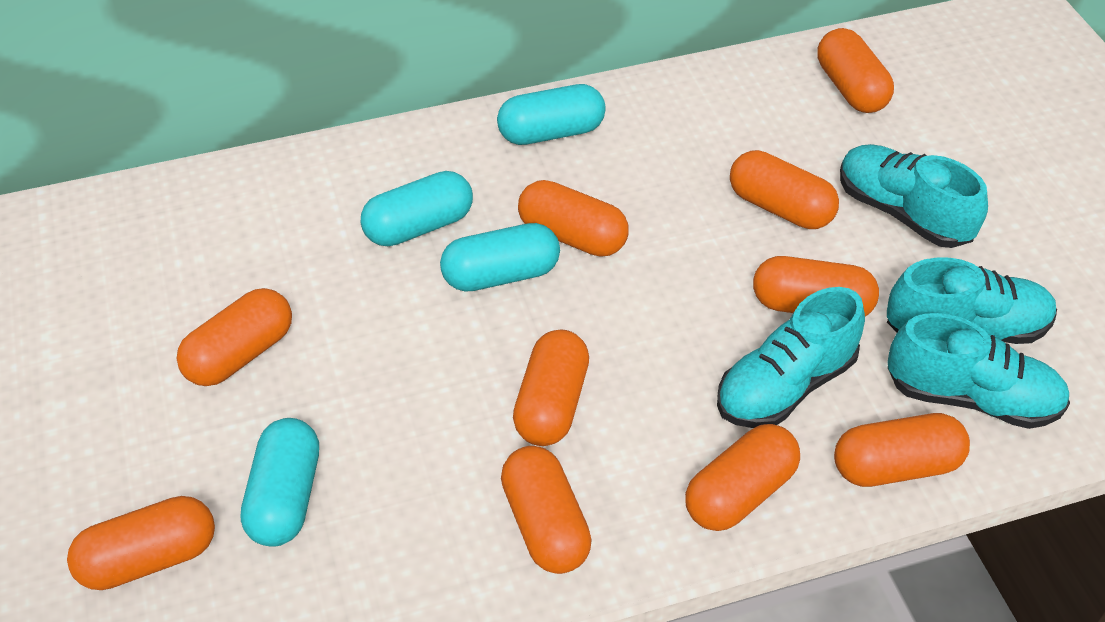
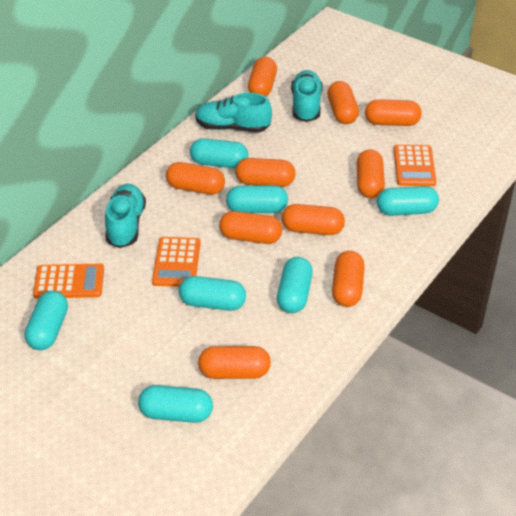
orange calculator: none = 0 -> [33,264,104,299] [152,237,201,287] [393,145,436,186] = 3
turquoise capsule: [241,418,319,547] [361,171,473,246] [440,223,560,292] [497,84,606,145] = 4 -> [25,291,68,350] [138,385,213,423] [179,276,246,311] [190,138,248,168] [226,185,288,213] [277,257,313,313] [377,186,439,216] = 7
turquoise shoe: [717,287,865,428] [840,144,988,248] [887,257,1057,344] [887,313,1070,429] = 4 -> [105,184,146,248] [195,93,272,133] [291,70,322,122] = 3

